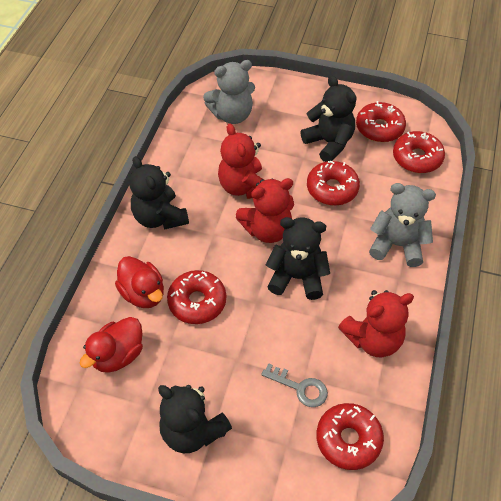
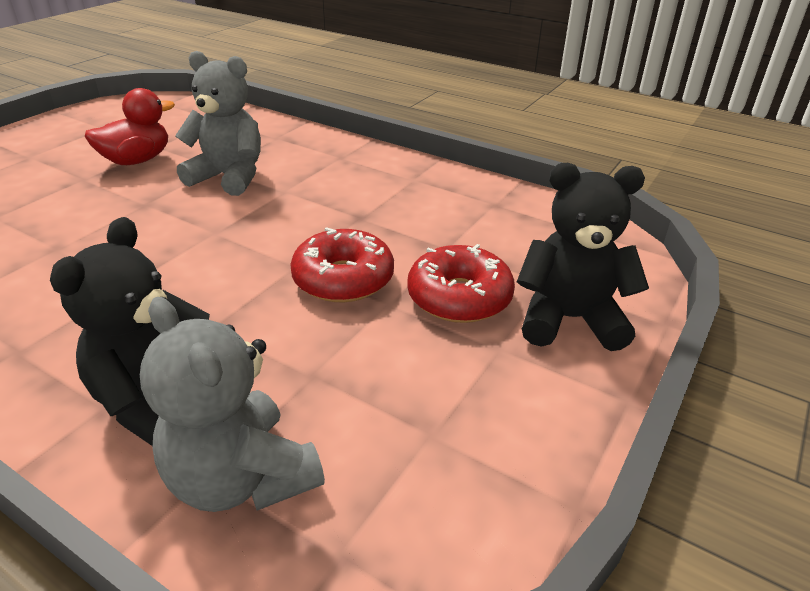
black teddy bear: [129,156,189,230] [158,385,232,453] [266,217,330,300] [301,76,357,162] = 4 -> [50,217,210,446] [517,163,649,351] = 2
grey key: [261,363,328,407] = 1 -> none = 0
red donut: [167,270,226,324] [307,161,360,206] [316,403,384,470] [356,101,406,142] [393,131,445,173] = 5 -> [290,227,394,302] [407,244,515,323] = 2
red duck: [79,317,143,373] [115,256,164,308] = 2 -> [85,88,175,165] = 1
red teddy bear: [218,123,262,199] [236,178,294,243] [338,290,414,357] = 3 -> none = 0

